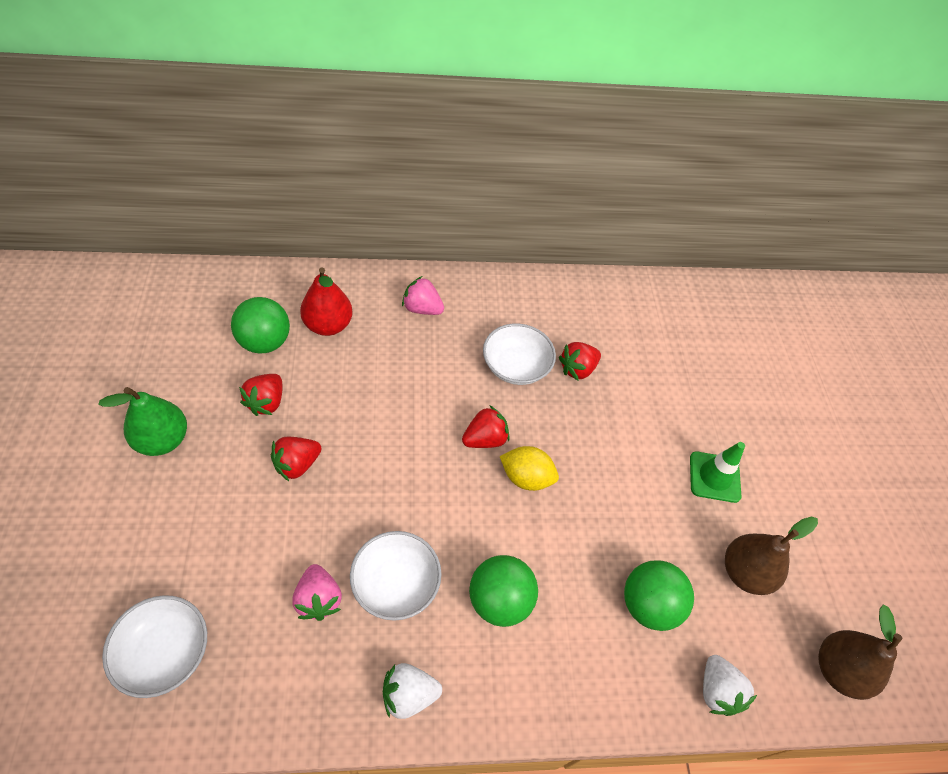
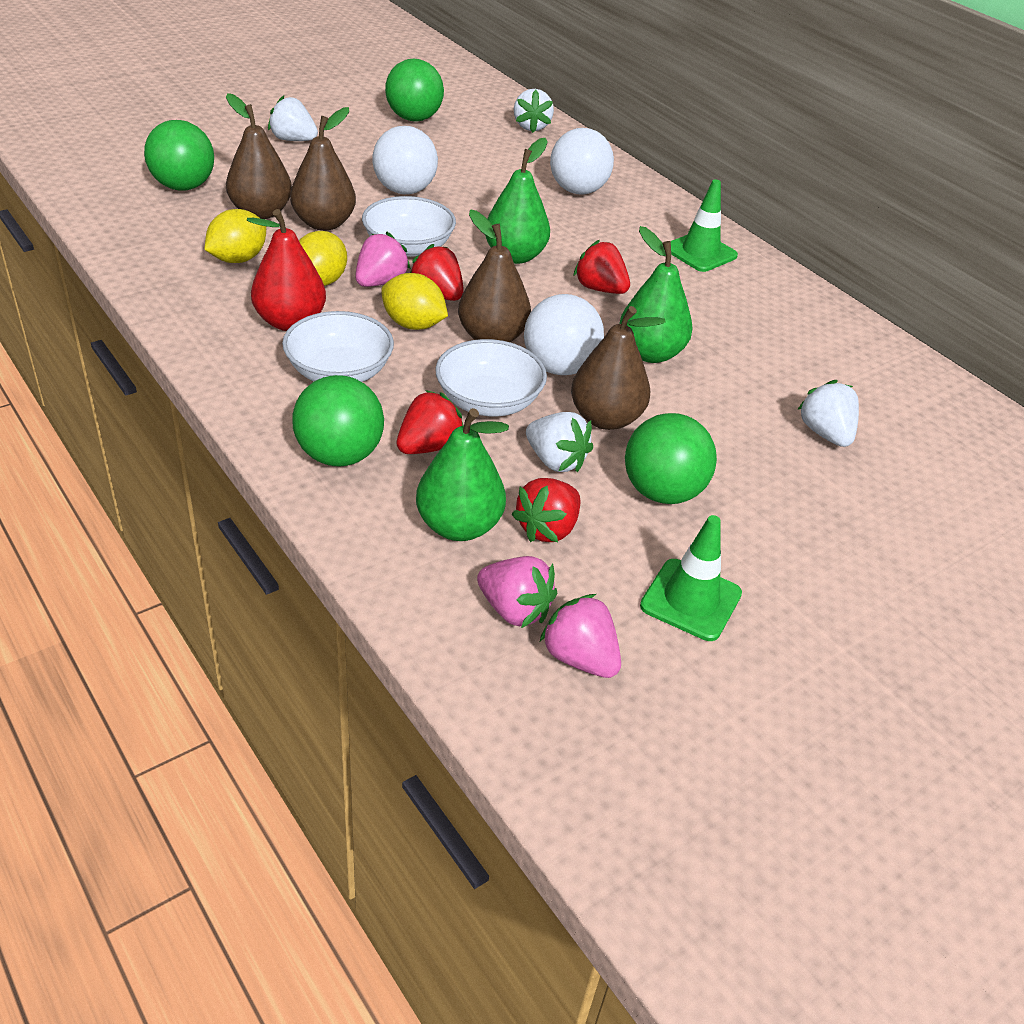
brown pear: [725,516,818,595] [818,605,902,700] = 2 -> [226,93,292,219] [290,107,356,231] [458,210,531,342] [571,306,666,430] = 4
green ball: [231,297,290,353] [469,555,538,627] [624,560,694,631] = 3 -> [144,120,214,191] [292,375,384,466] [385,59,444,121] [625,413,717,504] = 4
green pear: [98,387,187,456] = 1 -> [416,408,509,541] [485,138,550,264] [619,226,693,363] = 3
green traffic cone: [690,442,745,503] = 1 -> [640,515,742,641] [671,180,738,272] = 2
pink strawberry: [292,564,342,621] [402,276,444,315] = 2 -> [355,232,411,287] [477,556,557,628] [540,594,621,678] = 3
white ball: none = 0 -> [372,126,438,194] [524,294,604,375] [550,128,614,194] = 3
white strawberry: [383,663,442,719] [703,655,757,716] = 2 -> [268,95,318,141] [514,89,554,133] [526,412,593,472] [797,380,859,447] = 4
yellow lemon: [500,446,559,491] = 1 -> [204,209,266,263] [299,231,347,286] [381,273,448,330] = 3

